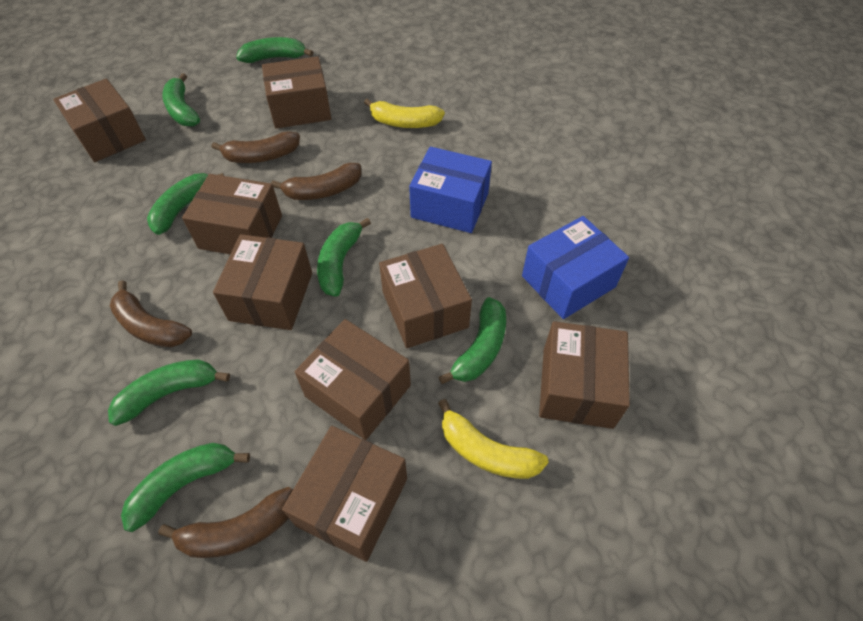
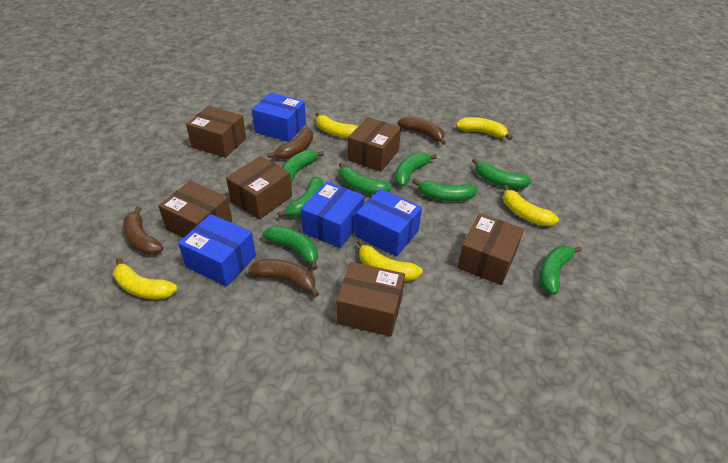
blue box: [409,147,492,233] [522,216,629,319] = 2 -> [178,214,256,287] [252,92,306,142] [301,181,365,248] [356,189,422,257] = 4
brown box: [53,79,146,162] [182,174,282,254] [213,234,312,330] [262,56,331,129] [282,426,407,562] [295,319,411,440] [379,244,472,348] [539,321,630,429] = 8 -> [158,181,233,238] [186,106,246,158] [226,156,292,219] [336,262,405,337] [348,117,401,172] [457,213,524,285] = 6
green banana: [108,359,230,426] [121,443,250,532] [147,173,224,235] [162,73,200,126] [236,37,313,63] [317,218,371,297] [439,297,506,384] = 7 -> [263,226,318,270] [278,177,324,217] [282,150,324,183] [339,163,392,195] [395,152,437,187] [412,179,477,201] [472,158,532,189] [540,246,582,295] = 8
yellow banana: [364,98,445,128] [438,399,549,479] = 2 -> [113,258,177,299] [315,112,358,138] [357,240,423,281] [456,117,513,140] [503,185,559,226] = 5

